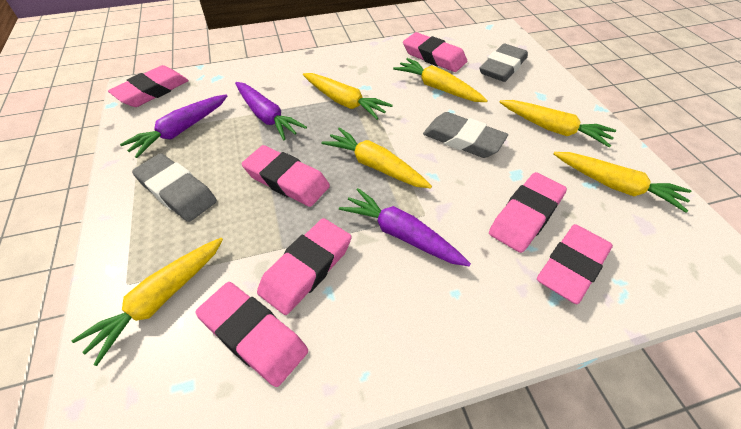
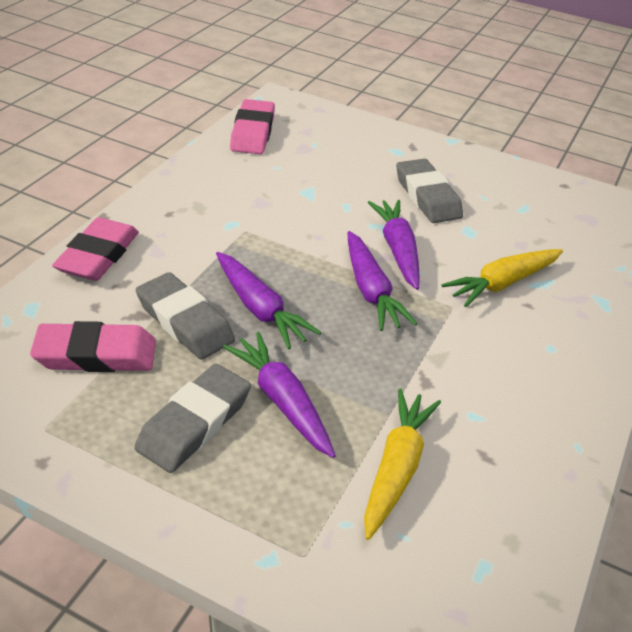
pink eraser: [108,65,189,107] [195,282,308,387] [242,145,330,207] [257,218,352,315] [403,32,467,72] [489,172,567,253] [537,224,613,304] = 7 -> [30,321,156,372] [52,217,139,281] [230,99,275,154] = 3
purple carrot: [120,95,227,158] [235,82,307,140] [339,188,471,267] = 3 -> [216,252,321,349] [223,332,336,458] [347,231,417,331] [367,200,420,290] = 4
yellow carrot: [71,238,223,366] [303,73,393,120] [321,127,432,188] [393,58,488,102] [499,100,616,148] [553,152,691,213] = 6 -> [364,388,441,540] [441,249,563,307] = 2

